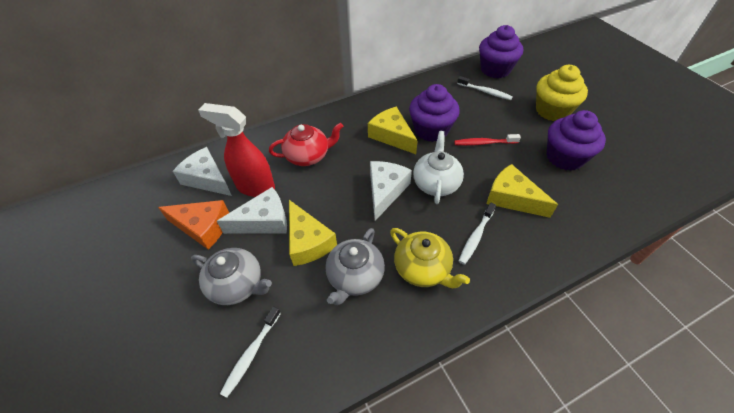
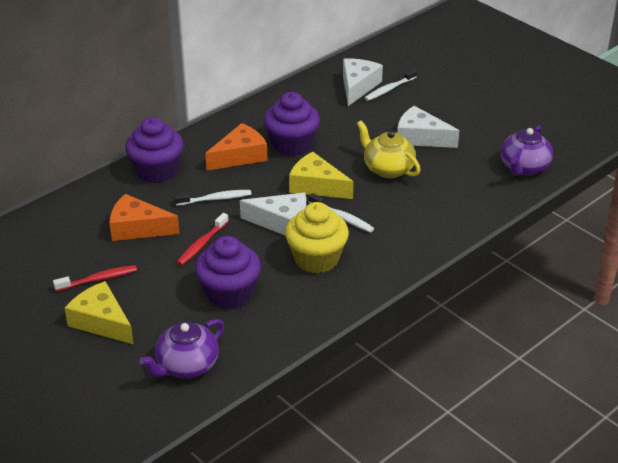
grey teapot: [191,248,272,305] [325,228,385,305] = 2 -> none = 0
orange cheese: [158,200,229,250] = 1 -> [110,194,180,241] [205,123,267,171] = 2
purple teapot: none = 0 -> [139,319,224,378] [501,126,553,176] = 2
red spray bottle: [198,103,275,197] = 1 -> none = 0
red teapot: [269,123,343,166] = 1 -> none = 0
red toothbrush: [454,134,521,146] = 1 -> [53,265,137,291] [177,213,229,265] = 2
white teapot: [413,131,464,204] = 1 -> none = 0
yellow cheese: [289,200,337,266] [368,107,418,154] [487,164,558,218] = 3 -> [65,281,134,344] [289,152,354,199] = 2

